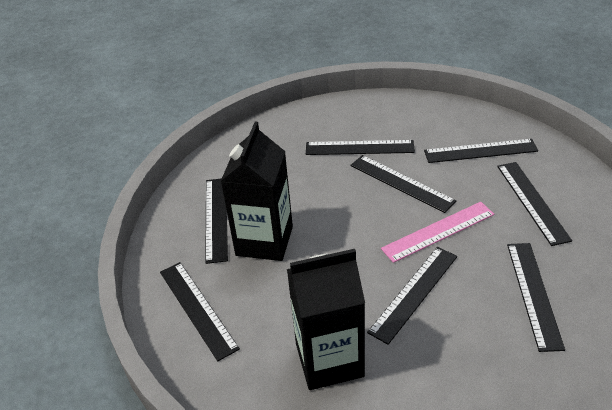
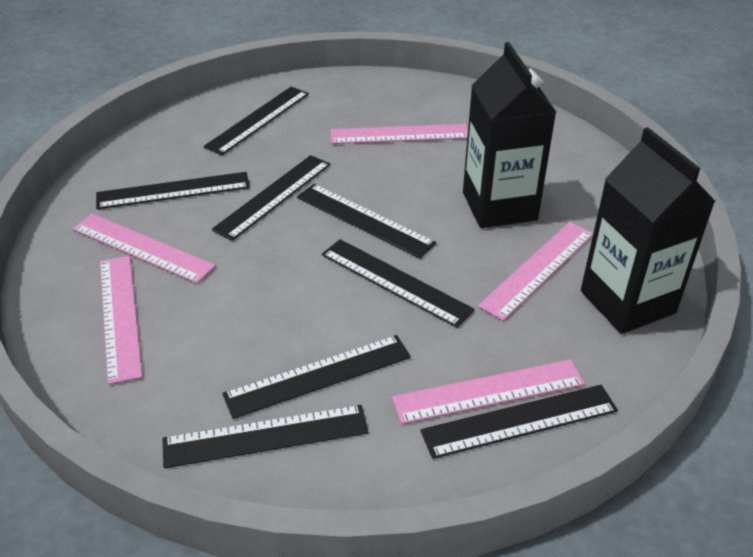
pink ruler: [381,202,495,263] = 1 -> [72,214,216,283] [100,256,143,385] [331,124,468,144] [392,359,585,424] [478,222,593,321] = 5

